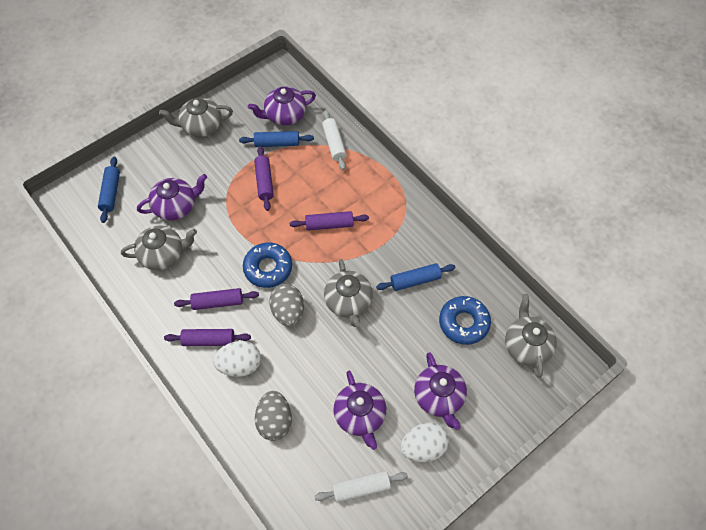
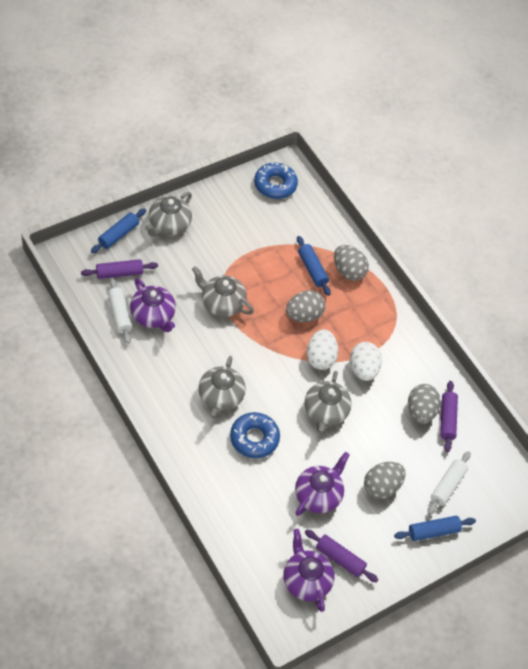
grey egg: [255,391,292,441] [269,284,304,326] = 2 -> [286,291,326,322] [334,245,369,281] [364,462,406,499] [408,384,441,424] = 4
purple rolling pin: [164,329,251,346] [174,288,259,310] [254,146,274,211] [290,211,369,231] = 4 -> [81,259,158,279] [305,530,379,583] [440,381,458,452] = 3
purple teapot: [137,174,207,220] [248,86,316,125] [334,371,386,450] [414,352,467,430] = 4 -> [130,278,176,332] [283,529,335,612] [295,452,350,516] = 3

